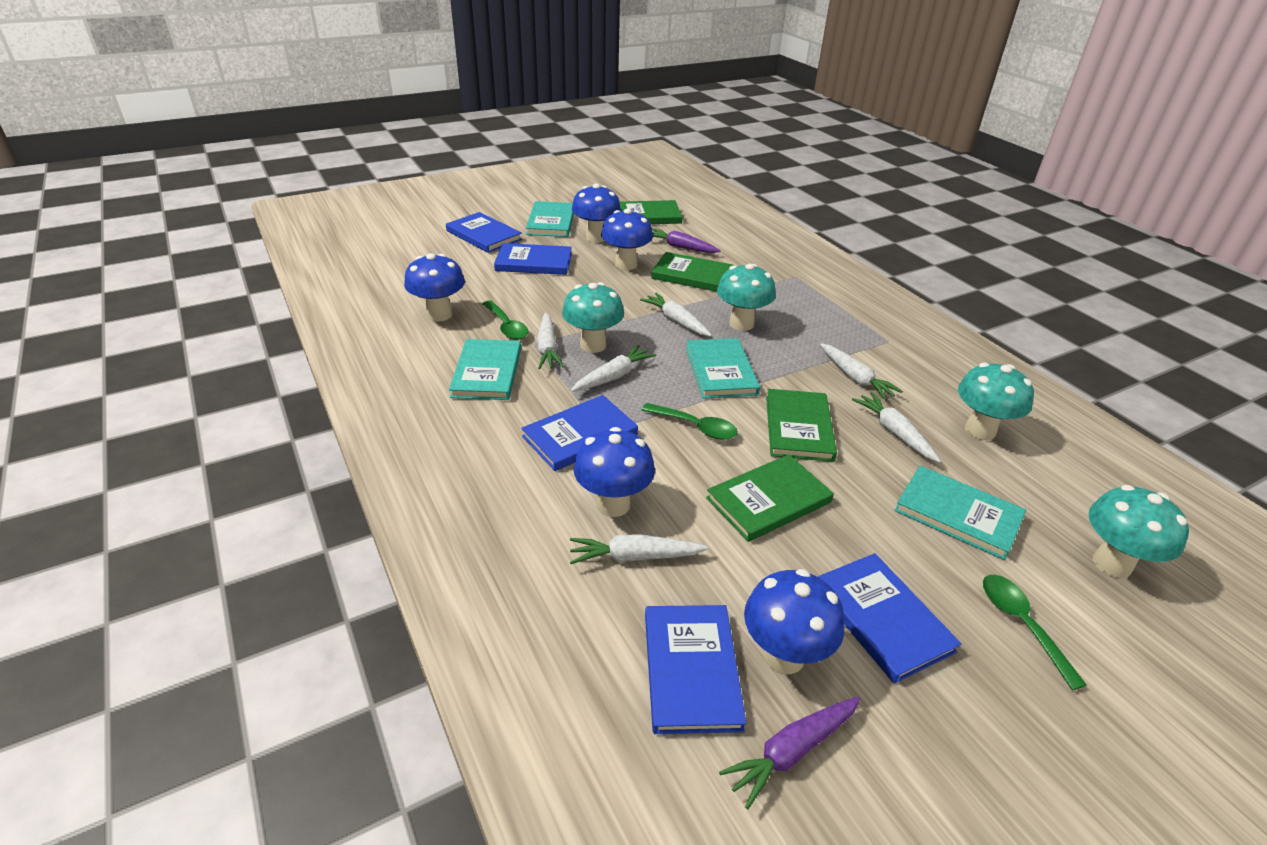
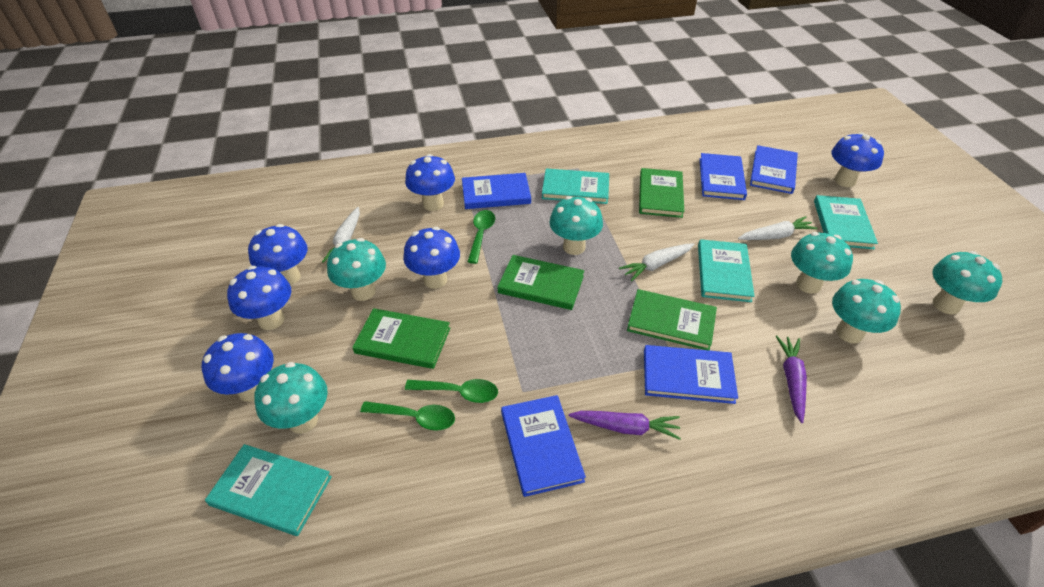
blue mushroom: [404,253,465,322] [572,183,621,243] [573,427,655,517] [601,208,653,270] [744,569,844,674] = 5 -> [202,333,274,402] [227,266,291,330] [248,224,308,285] [403,227,460,289] [405,154,455,211] [831,132,884,187] = 6
turquoise mushroom: [562,282,624,353] [717,264,776,331] [958,363,1034,440] [1089,485,1189,578] = 4 -> [254,362,328,434] [327,238,386,301] [549,196,603,255] [791,232,853,294] [832,279,901,343] [933,251,1002,315] = 6
white carrot: [537,313,564,369] [570,534,709,564] [571,345,656,392] [640,293,712,337] [820,343,903,400] [852,392,941,463] = 6 -> [322,207,360,263] [619,243,694,281] [738,216,817,240] = 3

